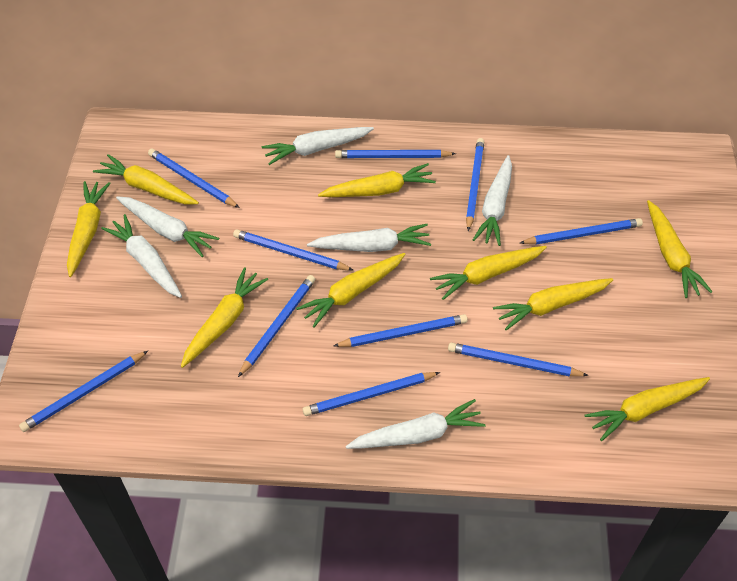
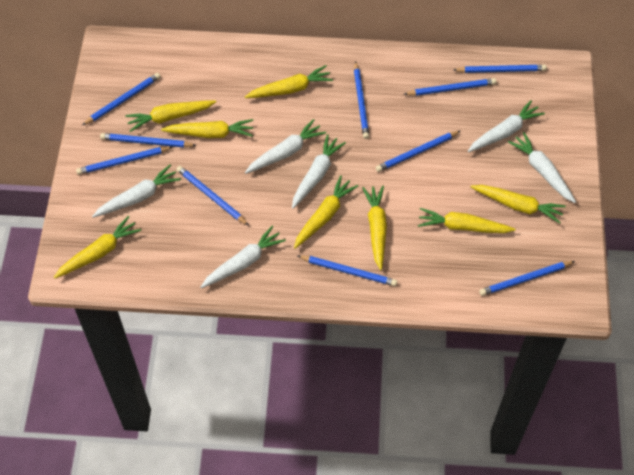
yellow carrot: [67,181,111,277] [93,154,199,204] [181,267,268,368] [296,253,405,328] [318,163,436,197] [430,246,547,300] [493,278,613,331] [585,377,710,441] [647,200,712,298] = 9 -> [54,216,141,279] [125,100,216,132] [161,119,253,138] [245,65,333,98] [294,175,358,249] [362,186,387,270] [418,208,515,233] [471,185,566,223] = 8

